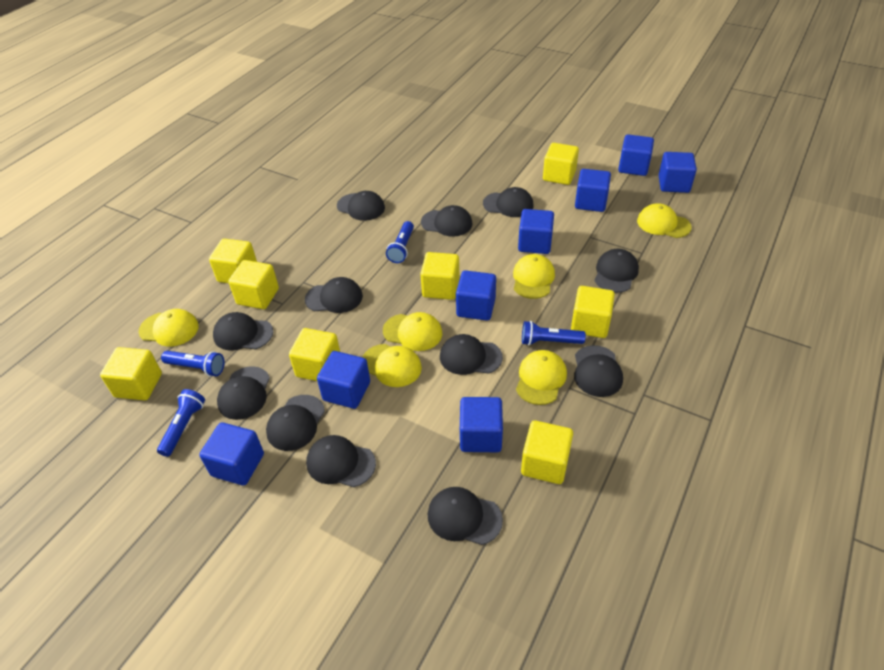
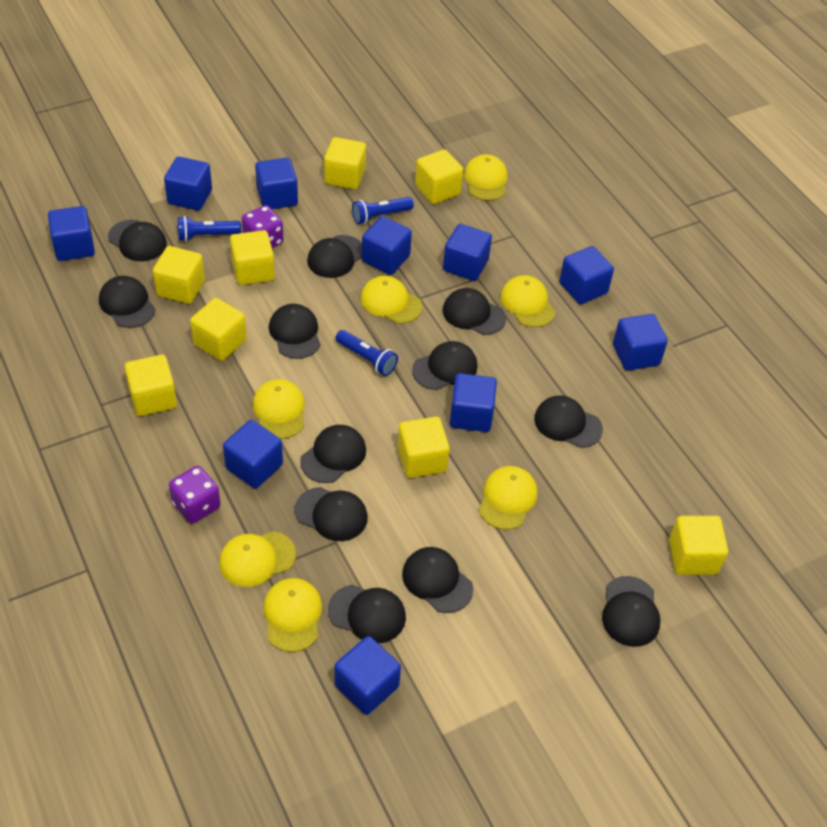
blue cube: [199,422,264,486] [317,351,370,409] [456,270,496,321] [460,397,503,452] [518,209,554,254] [575,169,611,212] [618,134,654,176] [659,152,697,193] = 8 -> [48,206,95,261] [164,157,212,211] [223,420,283,489] [255,158,298,209] [335,636,401,715] [362,216,412,275] [443,224,492,281] [450,373,497,432] [559,246,614,304] [613,314,668,371] = 10
blue flashlight: [157,389,205,457] [161,351,225,376] [386,221,414,263] [522,321,586,345] = 4 -> [178,216,241,241] [336,330,398,376] [352,197,414,224] = 3
purple dice: none = 0 -> [169,466,221,523] [242,205,284,248] = 2
yellow cap: [139,309,199,347] [362,344,422,387] [383,312,442,351] [513,254,555,299] [516,350,567,405] [637,203,692,238] = 6 -> [219,531,296,587] [253,379,305,439] [263,578,322,652] [361,276,422,324] [464,154,508,201] [479,466,538,530] [500,275,556,327] = 7

